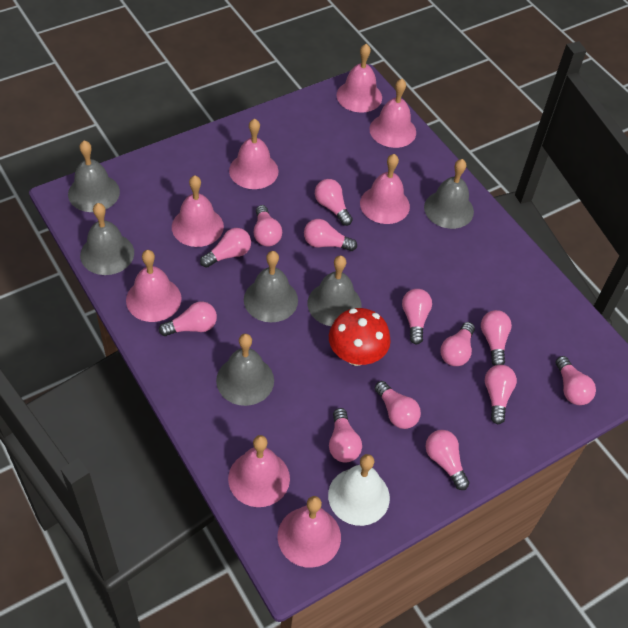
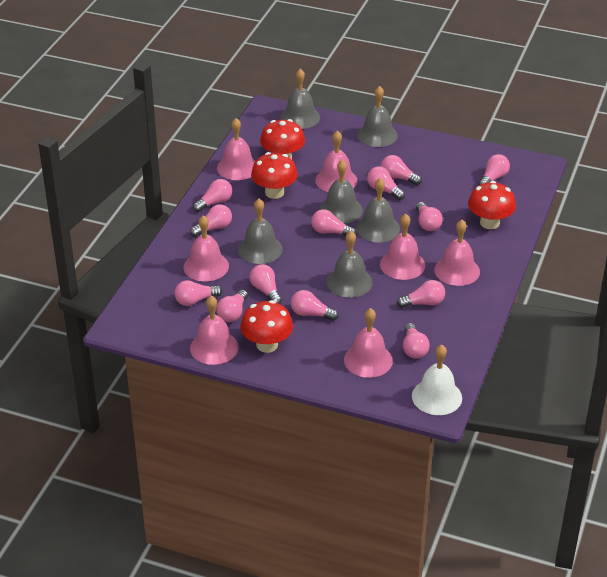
pink bell: [126,250,181,322] [172,175,224,247] [228,435,290,507] [229,119,278,189] [277,496,341,568] [337,44,382,113] [360,154,410,224] [369,79,416,148] = 8 -> [183,215,229,281] [190,296,239,365] [217,118,255,180] [315,130,358,192] [344,308,393,378] [380,214,425,280] [434,220,480,286] = 7
red mushroom: [329,308,391,366] = 1 -> [240,300,293,353] [251,152,298,199] [260,119,305,159] [468,181,516,229] = 4

